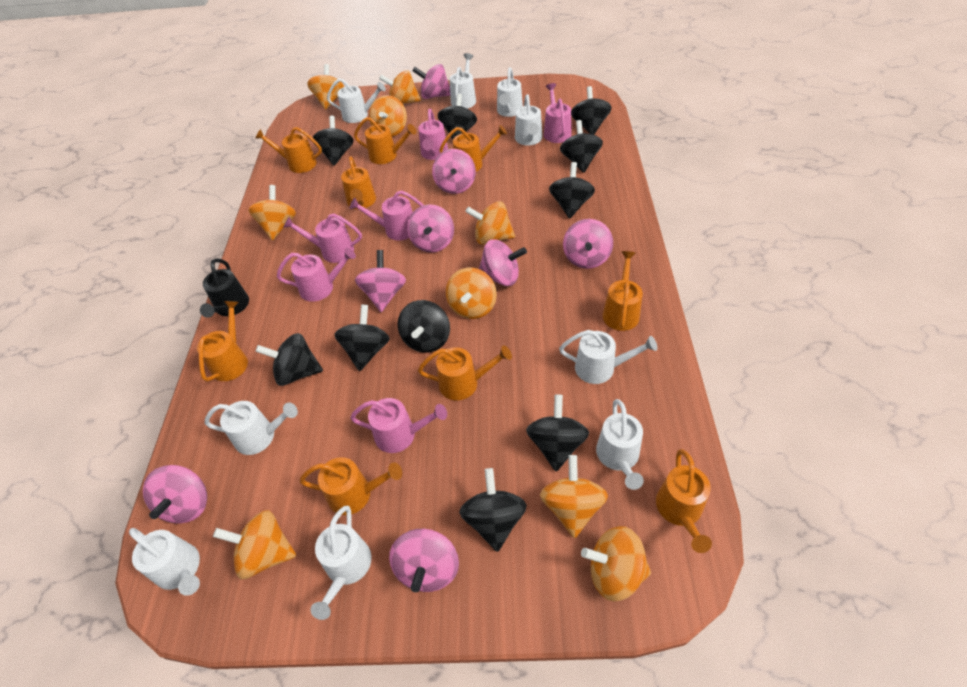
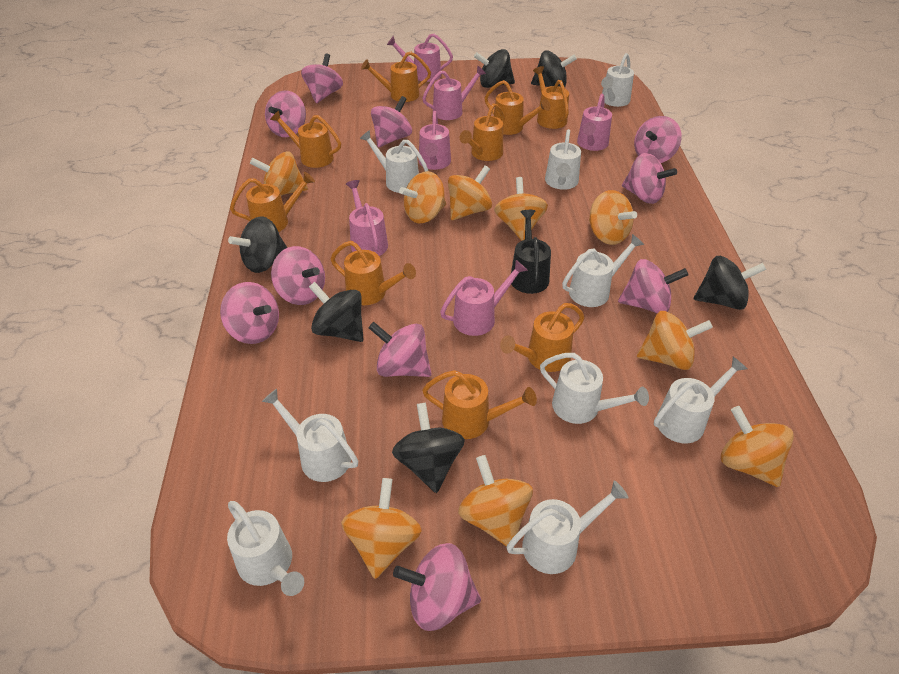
black spinning top: [255,333,323,386] [312,116,354,165] [334,304,390,371] [398,300,450,353] [438,93,477,140] [459,468,527,552] [526,394,589,471] [549,162,595,219] [560,120,603,173] [571,86,612,135] = 10 -> [228,216,288,273] [309,282,363,342] [392,402,465,493] [474,49,515,88] [531,50,577,88] [694,256,766,310] = 6
pink spinning top: [143,465,207,524] [355,250,406,312] [389,529,459,592] [407,204,454,253] [412,64,450,99] [432,149,476,194] [479,239,527,286] [563,219,613,269] = 8 -> [220,282,279,344] [265,90,306,137] [271,246,325,305] [301,53,343,103] [369,322,432,377] [371,96,412,147] [393,543,481,631] [618,259,689,313] [622,153,677,204] [634,116,682,163] = 10

